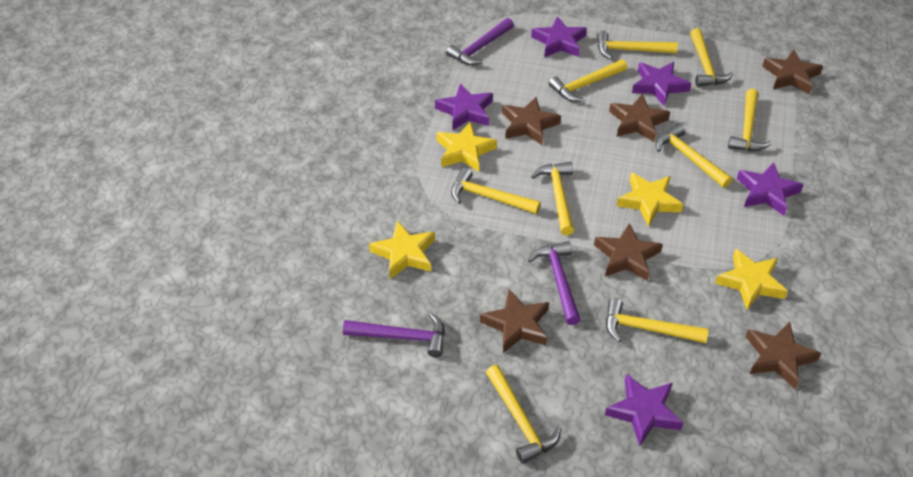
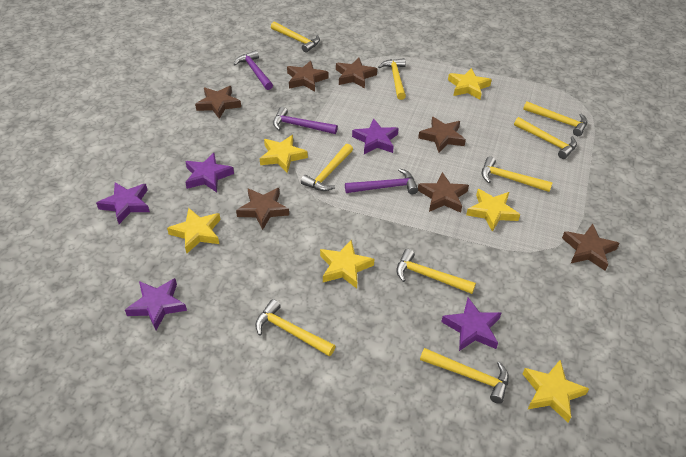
brown star: [480,289,549,353] [502,97,561,145] [594,223,663,281] [609,94,670,142] [746,322,821,389] [762,49,823,95] = 6 -> [195,86,241,119] [236,188,289,230] [287,60,328,92] [336,58,377,88] [418,117,466,152] [418,172,469,213] [562,224,620,271] = 7
yellow star: [369,220,435,279] [437,122,497,172] [617,172,683,226] [715,249,788,310] = 4 -> [167,208,221,254] [260,135,308,173] [320,240,374,288] [448,68,492,99] [466,189,520,232] [523,360,589,422] = 6

